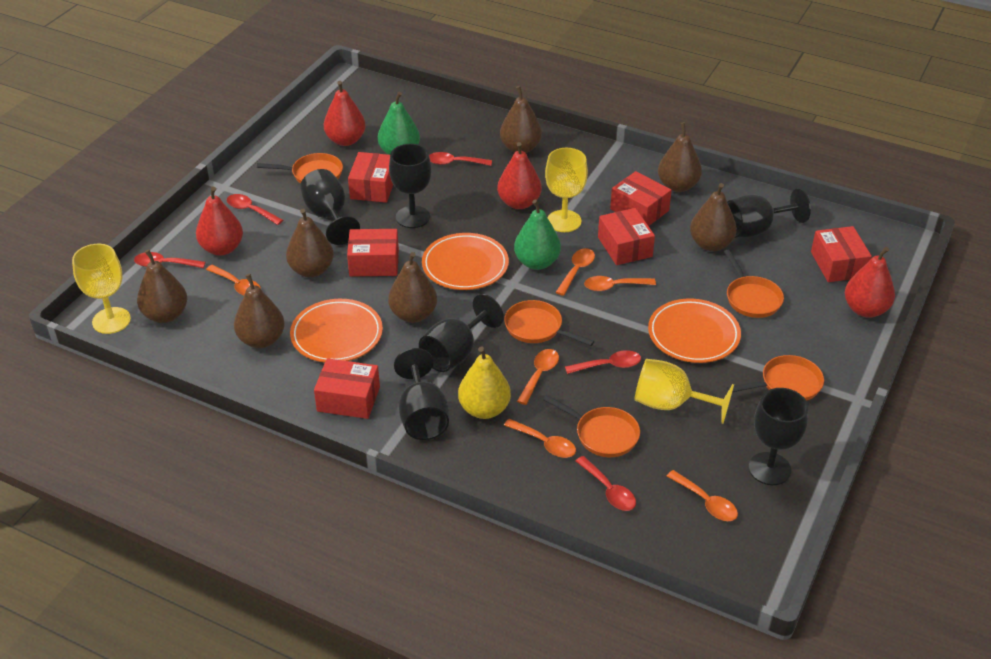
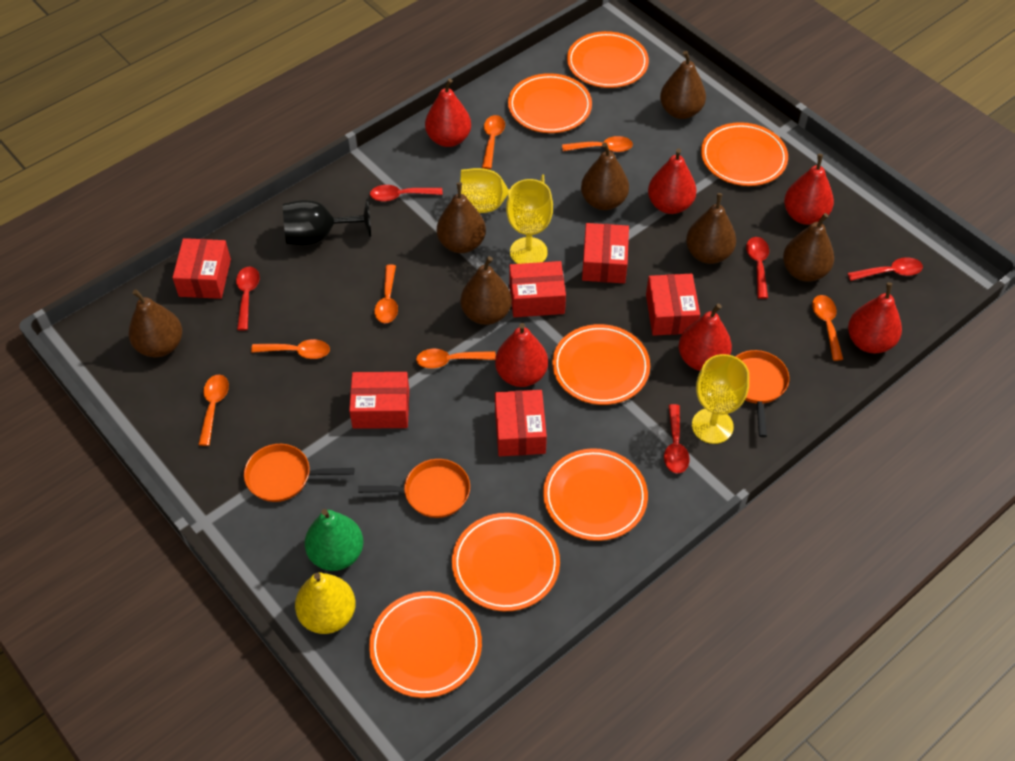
black goblet: [300,169,360,245] [389,144,431,228] [394,348,449,440] [419,294,504,372] [727,188,811,238] [749,388,808,485] = 6 -> [283,199,371,246] = 1
green pear: [378,92,420,155] [514,199,561,270] = 2 -> [305,509,363,571] = 1
orange pan: [257,153,343,183] [504,300,595,346] [543,395,640,457] [724,250,784,318] [727,355,824,401] = 5 -> [244,444,354,502] [358,459,470,518] [735,350,789,437] = 3
orange plate: [290,299,383,362] [422,233,509,290] [648,299,741,363] = 3 -> [369,591,482,698] [452,513,560,611] [508,73,592,133] [543,448,648,541] [552,324,650,405] [567,31,649,88] [701,122,788,186] = 7
orange spoon: [206,265,261,296] [504,419,576,458] [517,349,559,405] [556,248,595,296] [584,276,656,291] [667,470,738,521] = 6 -> [198,375,229,446] [251,339,330,359] [374,265,398,323] [416,349,496,368] [482,115,505,169] [562,136,633,152] [812,295,843,361] = 7
red pear: [196,186,243,256] [324,81,366,146] [497,142,542,209] [845,247,895,318] = 4 -> [425,79,471,147] [495,323,548,387] [648,149,697,214] [679,304,732,371] [784,154,834,225] [848,282,902,353] = 6

